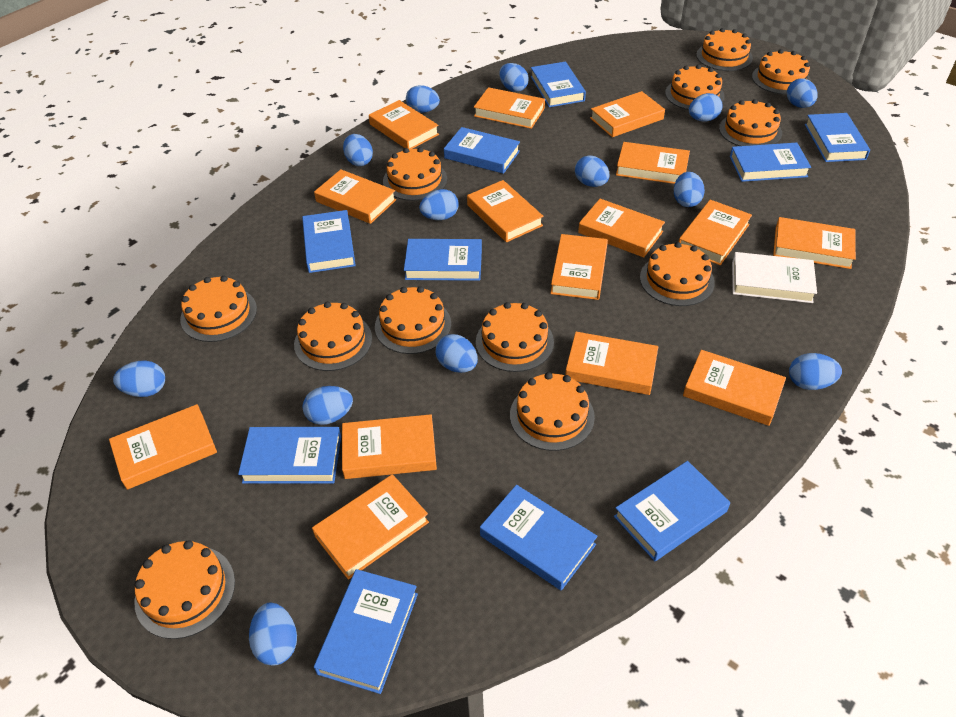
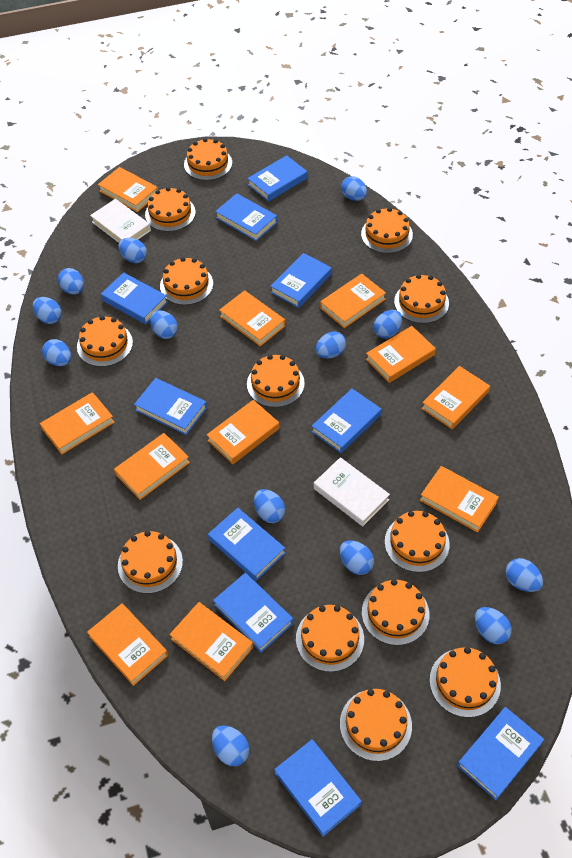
orange book: [109,404,217,490] [312,474,429,580] [314,169,396,224] [342,414,437,479] [369,100,439,149] [467,180,543,242] [474,87,545,129] [550,234,608,300] [565,332,658,395] [578,199,665,258] [590,91,665,137] [616,142,690,184] [679,200,752,265] [683,350,786,426] [773,217,856,269] = 15 -> [40,392,115,454] [87,603,168,686] [98,167,158,212] [114,433,190,500] [169,602,253,681] [207,400,279,464] [219,290,285,346] [320,274,386,328] [366,326,436,383] [420,466,499,533] [421,366,490,429] = 11
orange cake: [134,540,235,639] [180,276,257,342] [294,302,372,371] [375,286,451,354] [383,147,447,201] [476,302,554,372] [510,372,595,451] [640,242,715,306] [665,65,724,110] [696,28,753,71] [719,99,782,146] [752,49,811,95] = 12 -> [77,316,133,367] [118,531,183,594] [145,187,196,232] [160,257,213,305] [184,138,232,180] [247,355,305,407] [296,605,364,672] [340,689,412,761] [361,207,413,253] [362,579,429,645] [385,511,450,572] [394,274,449,323] [430,647,501,718] = 13
white book: [732,252,817,303] = 1 -> [90,199,151,243] [314,457,390,526] = 2

